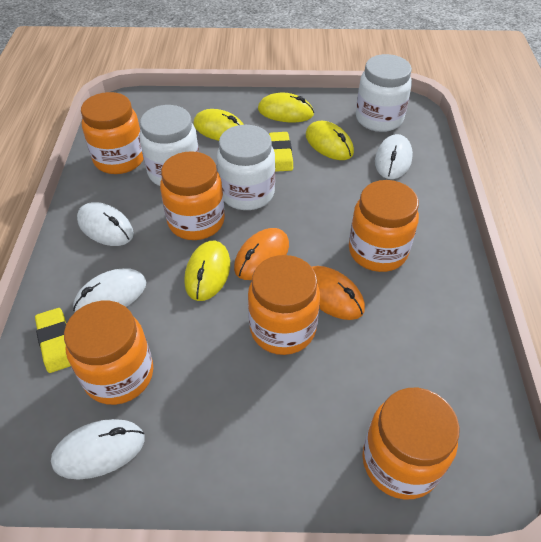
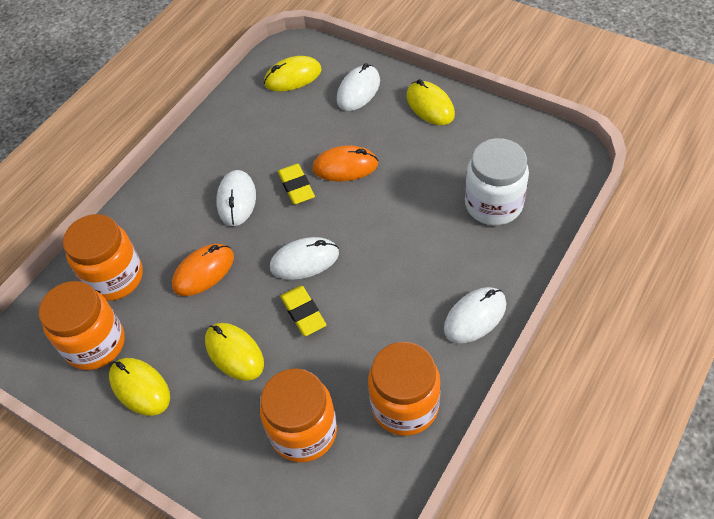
orange jar: [64,301,153,405] [81,92,144,174] [160,151,225,240] [248,255,320,355] [349,180,419,272] [362,388,460,500] = 6 -> [39,281,125,370] [63,214,143,301] [260,368,337,463] [368,342,441,436] = 4
white jar: [140,105,199,186] [217,125,275,210] [356,54,412,132] = 3 -> [465,138,529,225] = 1

